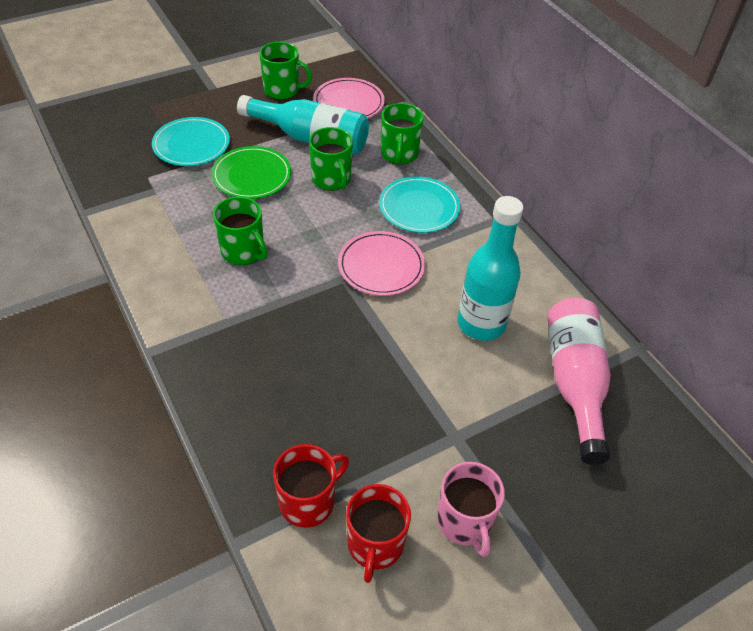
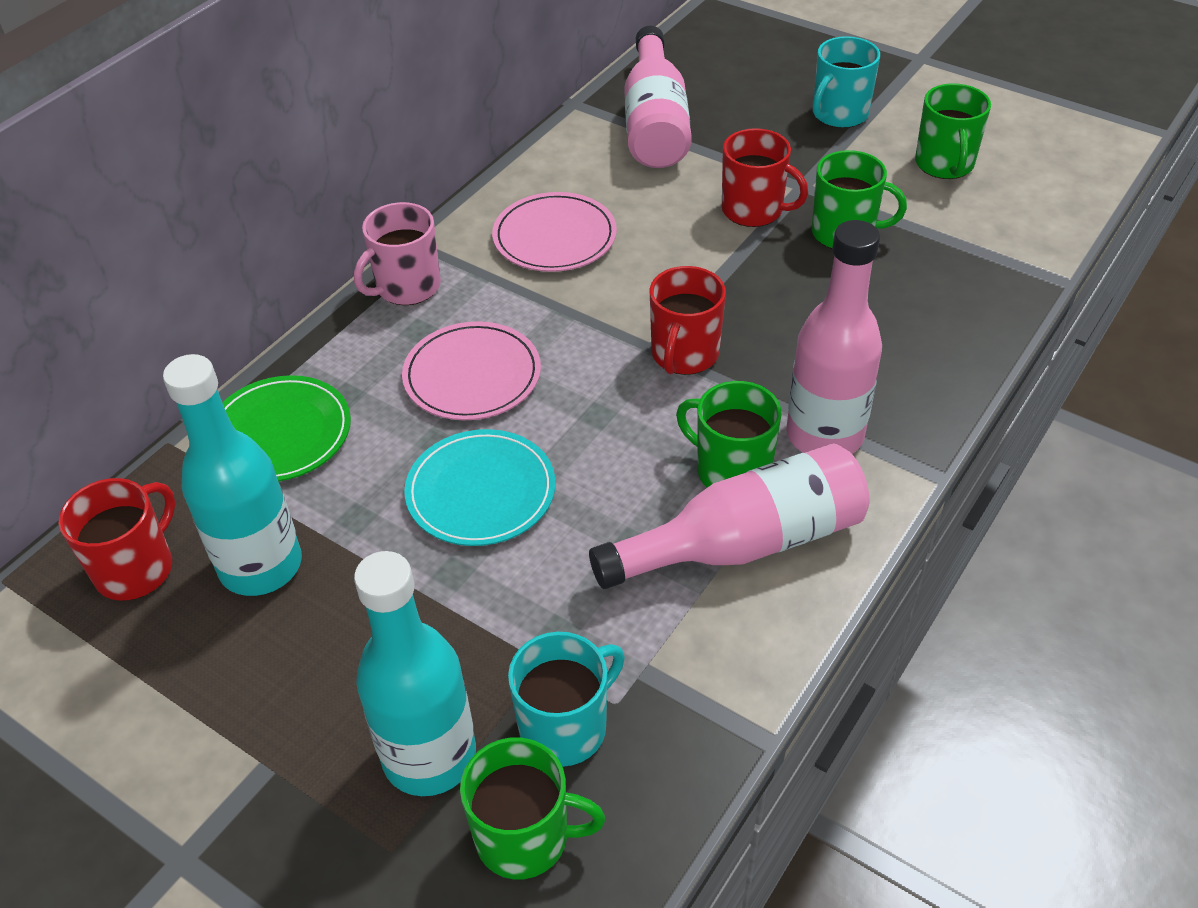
pink bottle: [547,298,611,465] = 1 -> [589,443,869,589] [624,26,692,168] [786,220,882,454] = 3
red mug: [273,444,349,528] [346,484,411,583] = 2 -> [59,478,175,601] [650,266,726,375] [722,128,808,227] = 3
turquoise mug: none = 0 -> [508,632,625,767] [813,36,880,128] = 2
turquoise plate: [152,117,230,166] [379,176,460,233] = 2 -> [404,429,555,546] = 1

